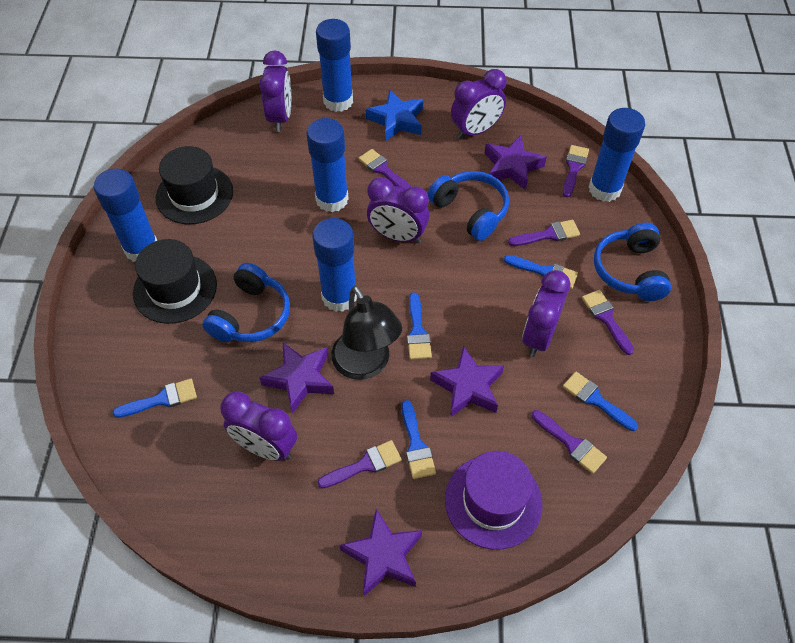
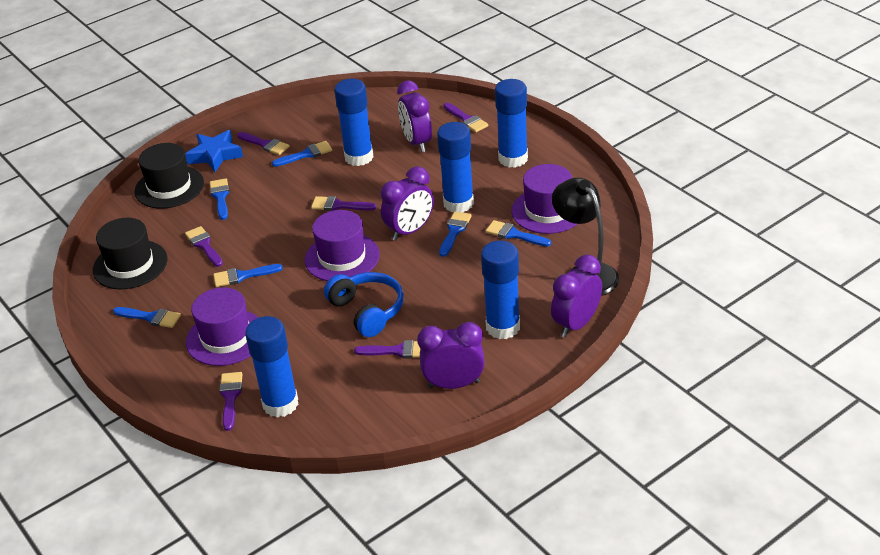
blue brush: [113,379,197,418] [401,400,436,479] [407,293,432,360] [504,255,578,289] [563,372,638,431] = 5 -> [113,307,181,328] [210,178,229,220] [213,264,283,287] [272,141,332,167] [439,211,472,257] [486,220,551,246] = 6
blue headphones: [202,263,290,342] [428,171,509,241] [594,223,671,301] = 3 -> [324,272,404,337] = 1
purple clock: [220,391,297,461] [259,51,291,132] [367,177,429,243] [451,69,507,139] [522,270,571,357] = 5 -> [381,166,434,241] [397,80,432,152] [417,322,485,389] [551,255,602,338] = 4
purple hat: [445,451,543,550] = 1 -> [186,287,259,366] [305,210,380,281] [511,164,577,234] = 3
purple star: [259,342,334,414] [340,509,422,596] [430,346,504,417] [484,135,547,190] = 4 -> none = 0

